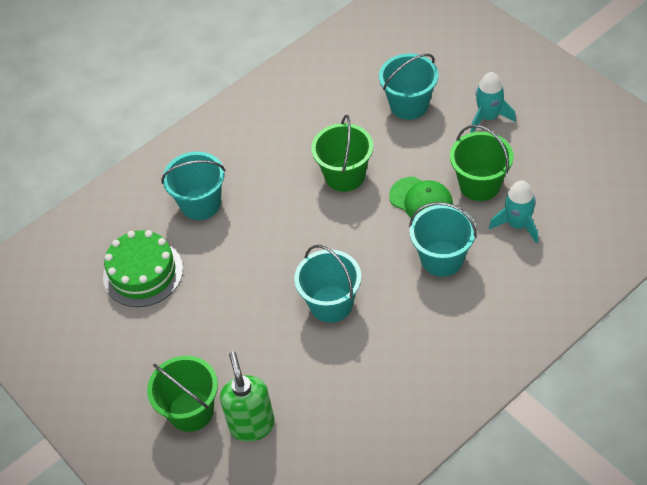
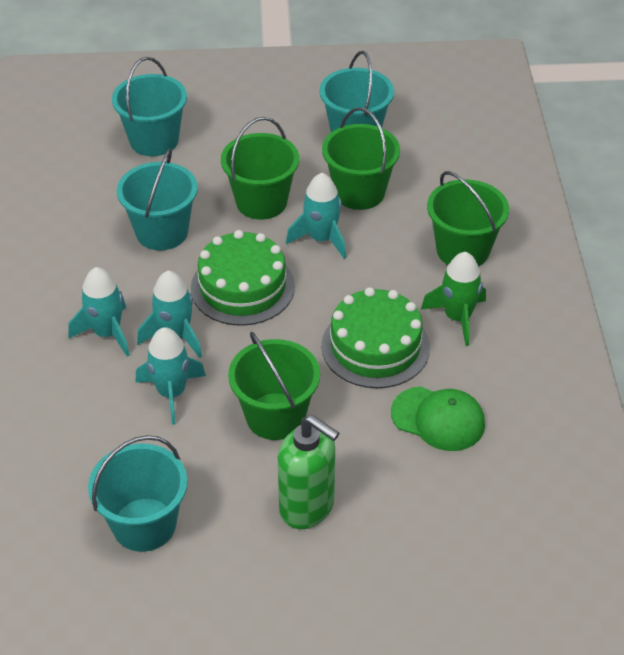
green bucket: [147,356,218,432] [311,115,373,192] [450,125,513,201] = 3 -> [221,117,299,219] [228,332,320,440] [322,107,400,210] [427,171,509,266] = 4
green cake: [103,230,183,307] = 1 -> [191,230,295,326] [321,287,430,388] = 2
green rocket: none = 0 -> [421,252,486,346] = 1
turquoise rocket: [470,72,516,133] [489,181,538,244] = 2 -> [68,267,130,357] [135,327,206,425] [137,271,202,358] [286,173,346,259] = 4

